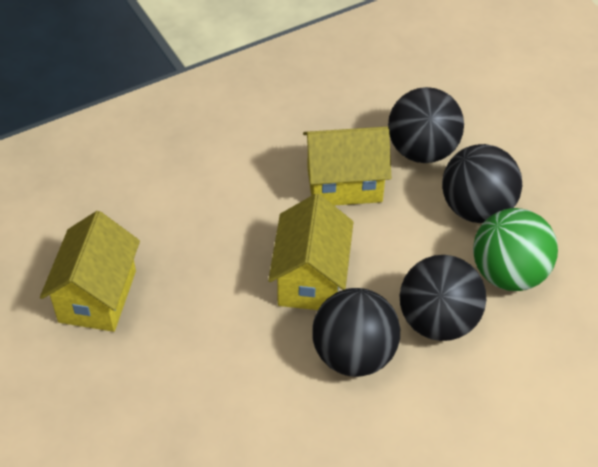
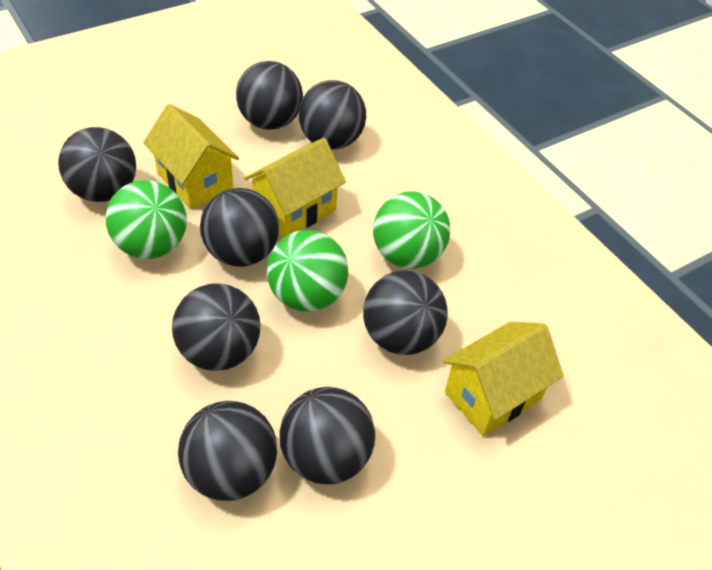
black ball: [312,288,400,377] [388,87,464,163] [400,255,486,341] [442,144,522,223] = 4 -> [58,127,136,202] [172,283,261,371] [178,401,277,501] [200,188,279,267] [236,61,303,130] [279,387,375,484] [298,80,366,150] [363,270,448,355] = 8
green ball: [473,208,558,291] = 1 -> [105,180,187,259] [267,230,348,312] [373,191,450,269] = 3

